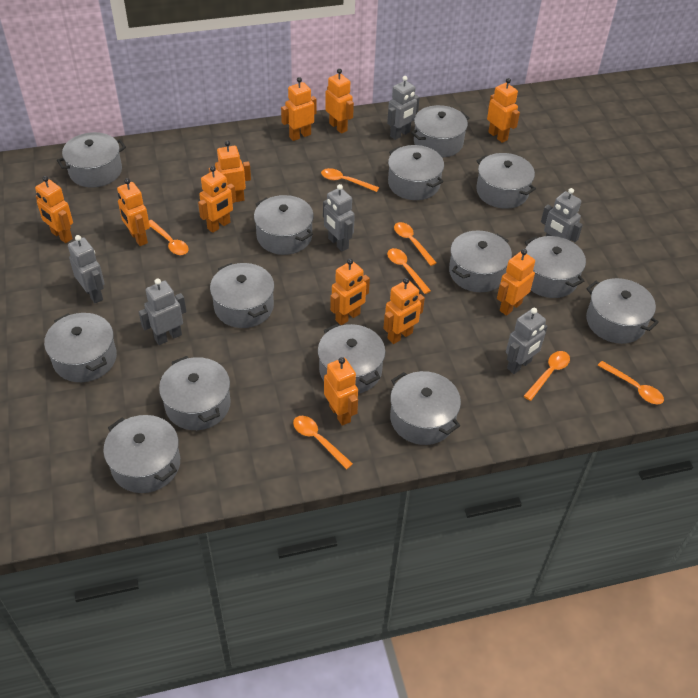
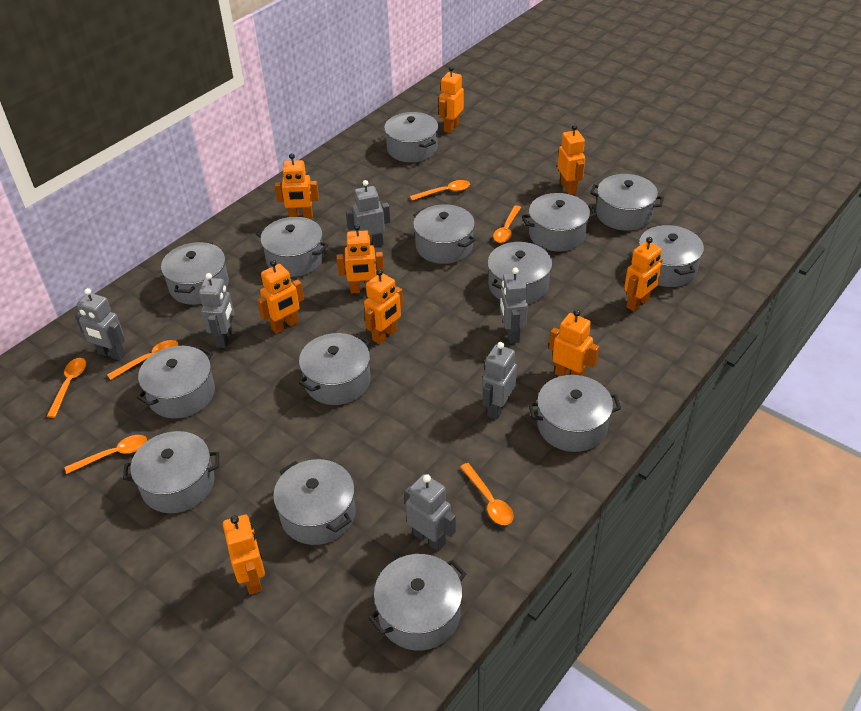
orange robot: [35,176,73,243] [117,178,150,246] [198,166,236,233] [209,140,251,202] [281,77,317,141] [324,357,358,426] [325,69,354,134] [330,259,370,325] [383,278,425,344] [487,78,520,143] [497,249,535,316] = 11 -> [223,515,265,594] [257,260,304,334] [275,153,319,219] [337,224,384,293] [364,269,403,344] [439,66,464,133] [549,310,599,376] [557,124,585,195] [624,237,663,311] = 9
orange spoon: [149,220,189,255] [293,416,353,469] [321,168,379,192] [387,248,431,294] [394,222,437,266] [524,351,570,401] [597,361,664,404] = 7 -> [47,358,86,418] [65,435,147,474] [107,340,178,380] [410,180,470,201] [460,463,514,525] [493,205,521,243] = 6

